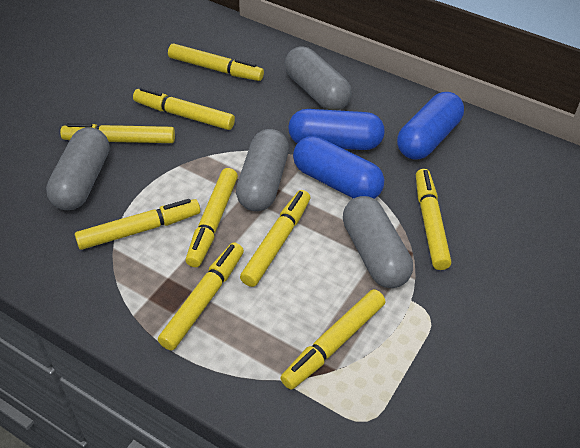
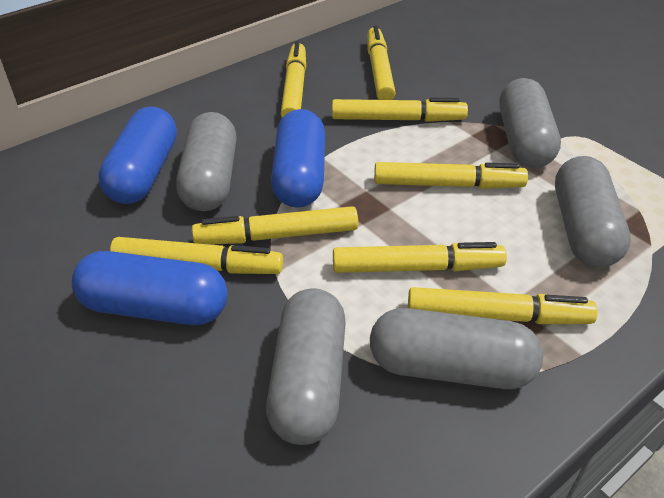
grey capsule: [46,127,109,210] [236,129,289,211] [285,46,352,110] [343,196,413,288] = 4 -> [176,112,237,211] [266,288,346,445] [370,308,543,389] [499,78,561,168] [555,156,631,267] = 5
yellow marker: [60,123,175,143] [75,199,200,250] [133,87,235,130] [158,242,244,350] [168,44,264,81] [186,168,238,267] [240,190,310,287] [280,289,385,390] [416,169,451,270] = 9 -> [110,237,283,274] [192,206,358,244] [281,41,306,117] [332,98,468,122] [333,242,507,273] [367,25,396,100] [374,162,528,189] [408,287,598,324] = 8

